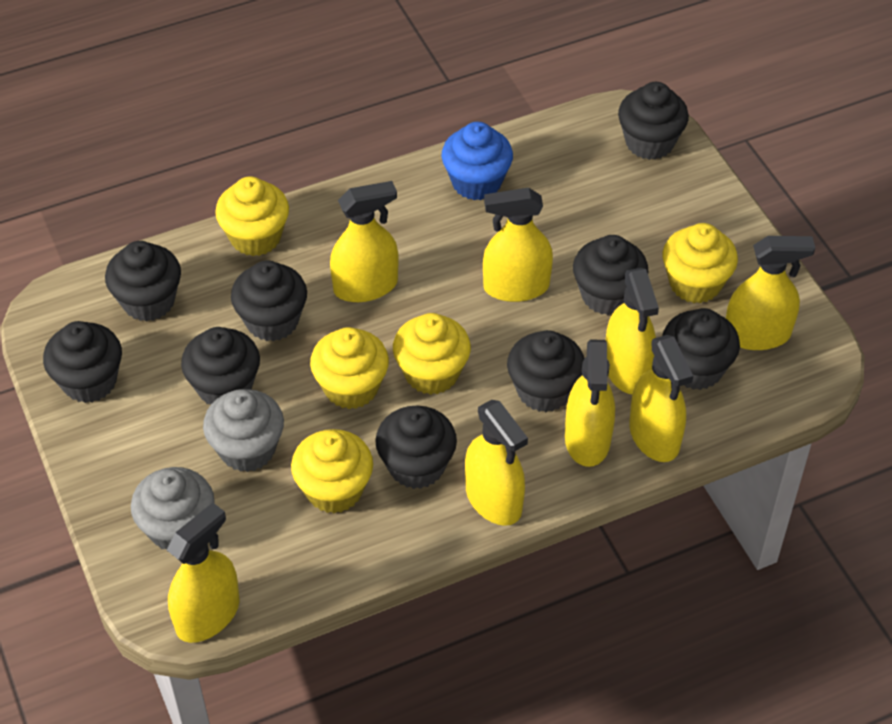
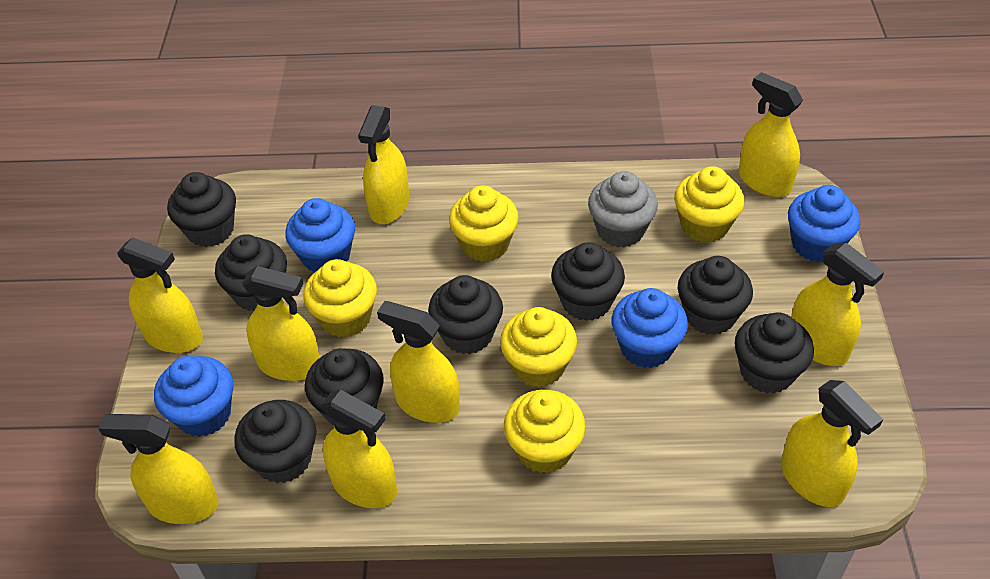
black cupcake: [43,321,122,403] [105,241,181,322] [181,327,260,404] [231,260,307,341] [375,405,457,489] [507,330,585,412] [573,235,648,315] [618,82,689,160] [662,308,740,390] = 9 -> [167,172,236,247] [215,234,287,311] [234,400,316,483] [305,348,384,425] [428,275,503,354] [551,242,625,321] [678,256,753,335] [734,312,814,394] = 8
blue cupcake: [442,122,513,200] = 1 -> [154,356,233,437] [285,198,355,273] [611,288,688,368] [788,185,860,262] = 4
grey cupcake: [131,467,215,550] [203,389,284,472] = 2 -> [588,171,658,247] = 1
yellow spray bottle: [167,503,239,643] [330,181,399,302] [465,400,528,526] [483,188,553,302] [565,339,615,467] [606,268,659,394] [629,335,693,462] [726,236,815,350] = 8 -> [98,414,219,524] [117,237,203,353] [242,266,320,381] [321,390,397,508] [358,105,409,224] [377,301,460,423] [738,72,803,197] [781,380,883,507] [791,243,884,366] = 9

